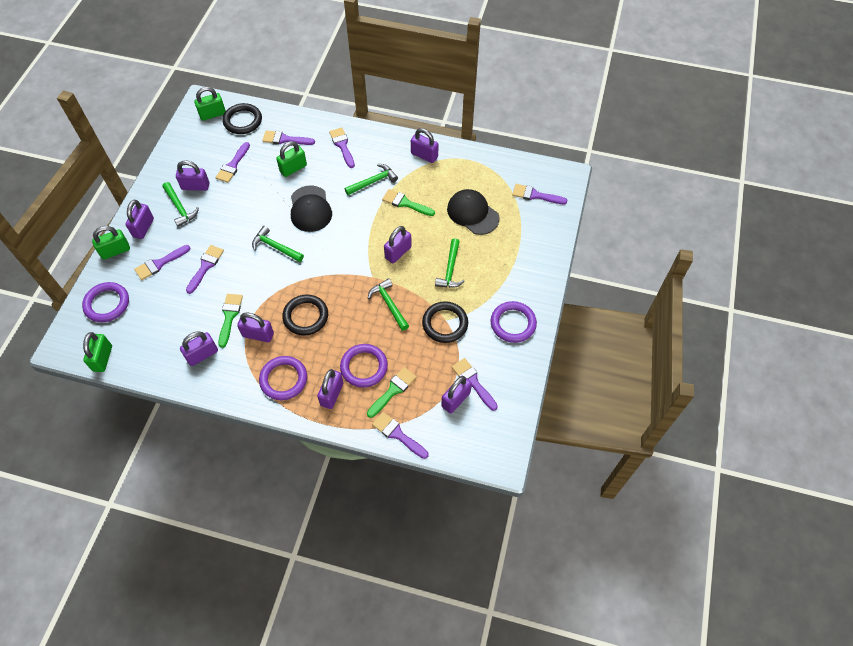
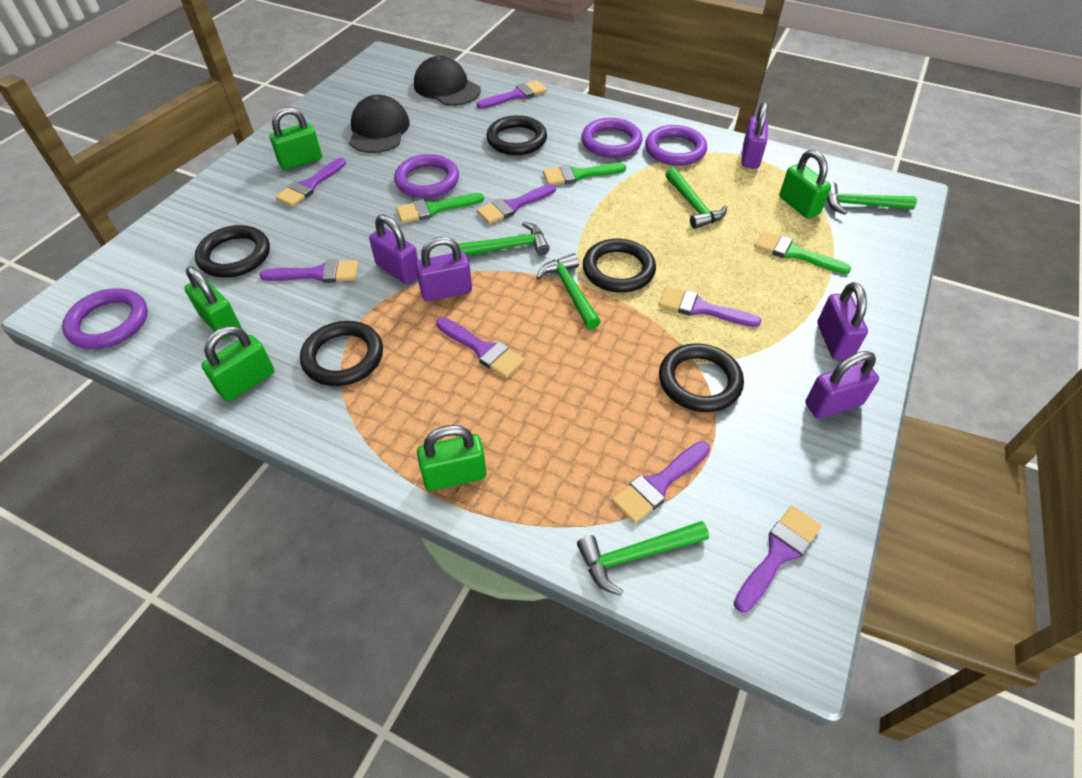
black ring: [223,103,262,134] [282,294,328,336] [422,301,468,343] = 3 -> [195,225,270,278] [300,321,383,386] [486,115,547,155] [583,239,656,293] [659,343,744,412] = 5
green padlock: [83,332,112,372] [92,226,130,260] [194,87,226,121] [276,141,307,177] = 4 -> [184,266,241,339] [202,326,274,401] [270,107,322,170] [417,425,486,491] [779,150,831,219] = 5
purple padlock: [125,200,154,239] [176,160,209,191] [180,331,218,366] [237,312,274,343] [317,369,343,409] [384,226,412,263] [411,128,439,163] [441,376,472,413] = 8 -> [369,214,418,284] [416,237,472,301] [741,102,768,168] [805,351,879,419] [817,282,868,360] = 5

